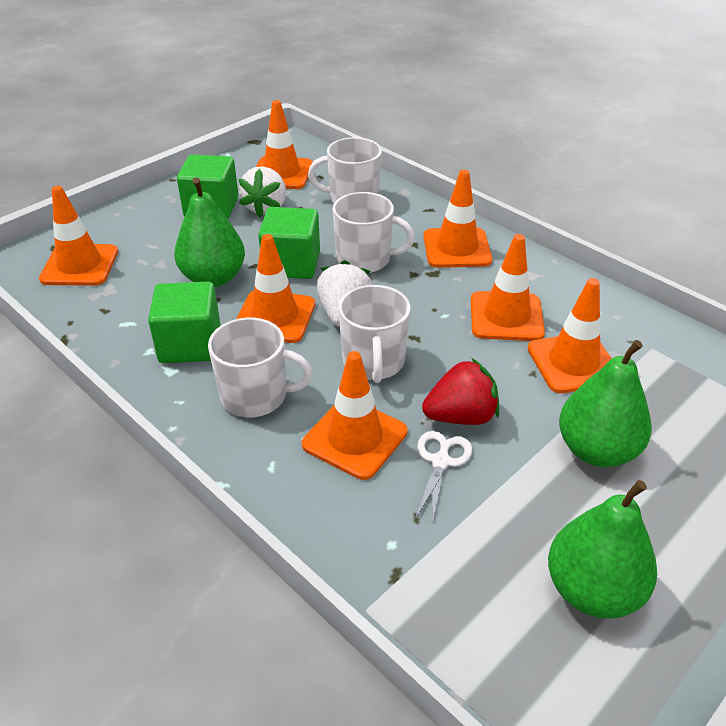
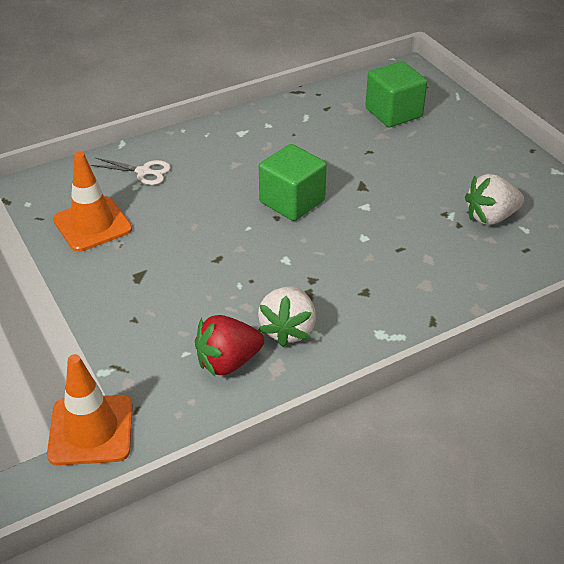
green cube: [148,282,220,363] [177,154,239,219] [258,207,320,279] = 3 -> [259,144,327,221] [365,61,427,127] = 2
green pear: [174,177,245,287] [548,480,657,619] [559,340,652,467] = 3 -> none = 0
orange traffic cone: [39,186,118,286] [236,234,315,343] [256,100,313,189] [302,351,407,480] [423,170,492,268] [471,234,545,341] [527,278,612,393] = 7 -> [47,354,133,466] [53,152,132,252] = 2
white mug: [208,318,313,417] [308,137,382,203] [332,192,415,273] [338,285,410,383] = 4 -> none = 0

